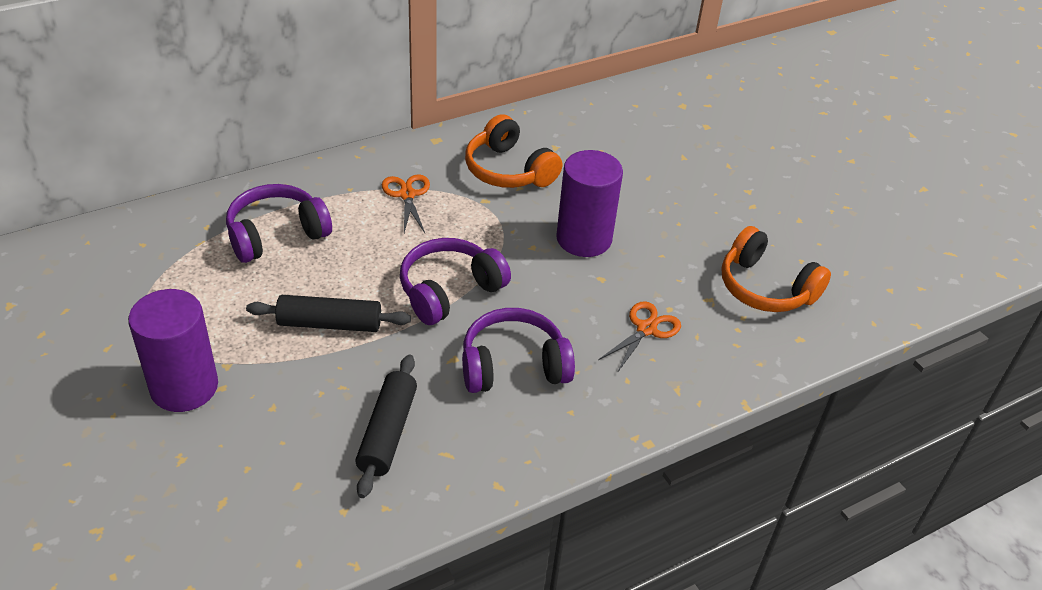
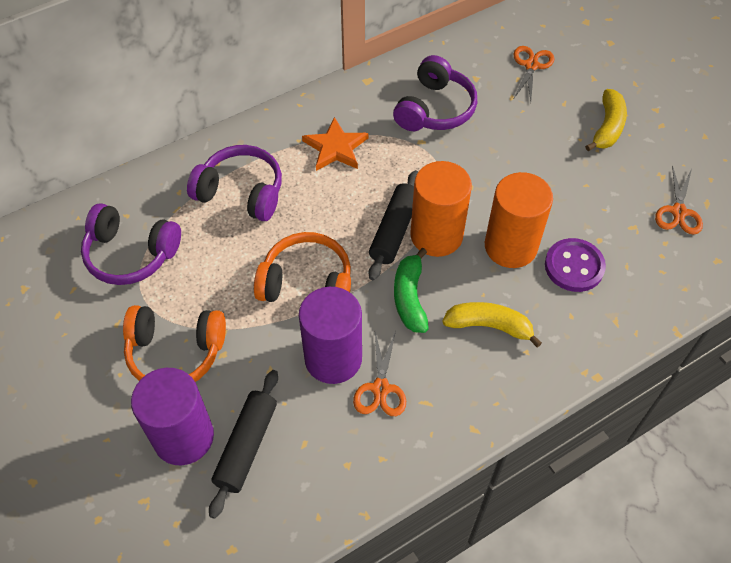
green banana: none = 0 -> [394,248,429,333] = 1
orange cylinder: none = 0 -> [410,161,472,257] [485,172,553,268] = 2
orange scissors: [382,174,430,233] [598,301,681,373] = 2 -> [353,331,406,416] [514,46,555,101] [655,165,703,235] = 3
orange star: none = 0 -> [302,117,368,171] = 1
purple button: none = 0 -> [545,238,606,292] = 1
yellow banana: none = 0 -> [442,302,542,348] [585,89,627,151] = 2

